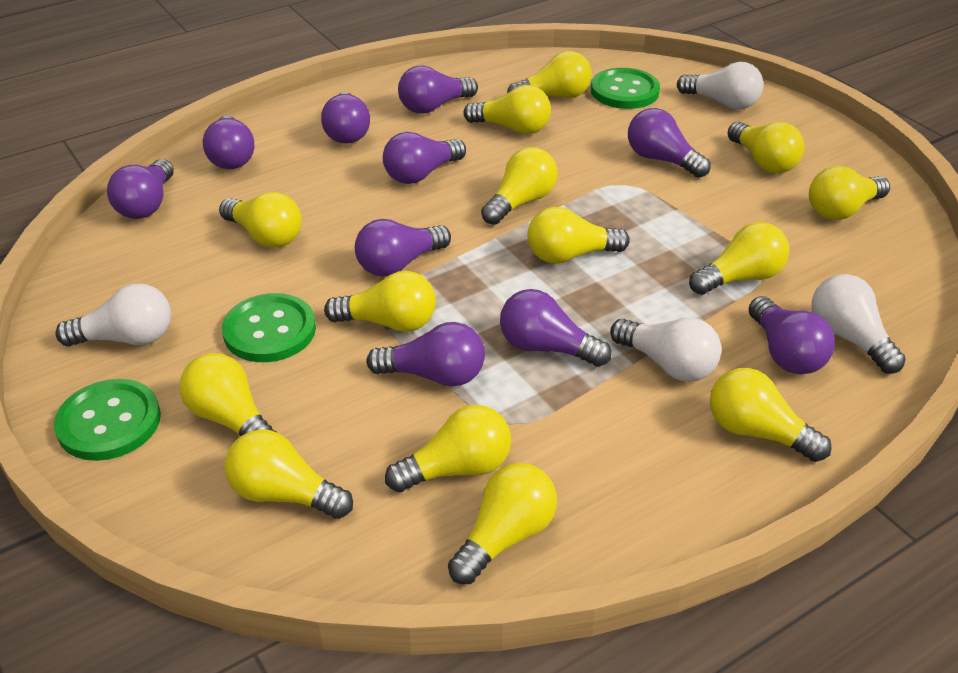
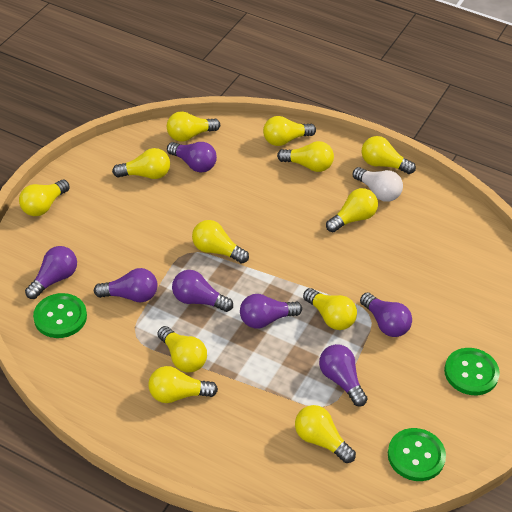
purple light bulb: [107,159,174,219] [203,115,254,169] [321,92,370,144] [355,219,451,277] [366,322,485,386] [383,132,466,184] [398,65,478,114] [500,289,611,367] [628,108,711,178] [749,296,835,374] = 10 -> [25,246,77,299] [94,268,158,302] [167,142,217,172] [172,270,233,312] [240,294,302,329] [319,344,368,406] [360,293,412,337] = 7
white light bulb: [55,283,171,347] [610,318,721,382] [677,62,764,110] [812,274,906,373] = 4 -> [353,167,403,202] = 1
yellow light bulb: [180,353,277,436] [219,192,302,248] [225,429,353,519] [324,271,436,332] [385,405,511,492] [448,463,557,584] [464,85,551,134] [481,147,558,225] [507,51,592,98] [527,207,630,264] [689,222,789,295] [710,368,832,462] [727,122,804,173] [809,166,890,220] = 14 -> [19,180,70,216] [112,148,170,179] [148,366,218,403] [158,326,207,373] [167,111,220,142] [192,220,249,263] [263,116,316,146] [277,141,334,172] [295,405,356,463] [303,288,357,330] [326,188,378,232] [362,136,416,174] = 12

